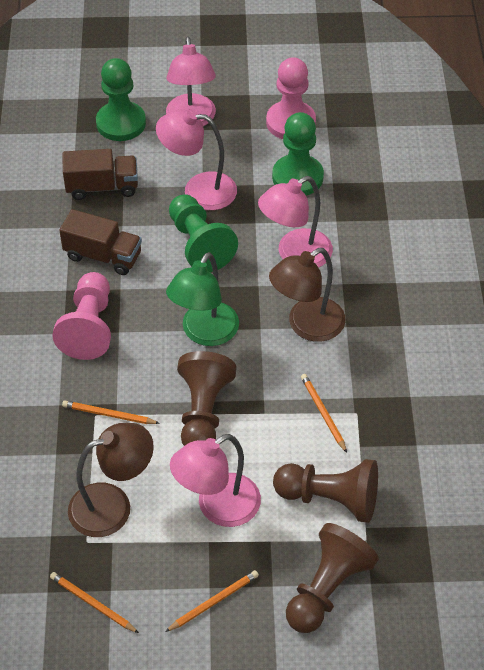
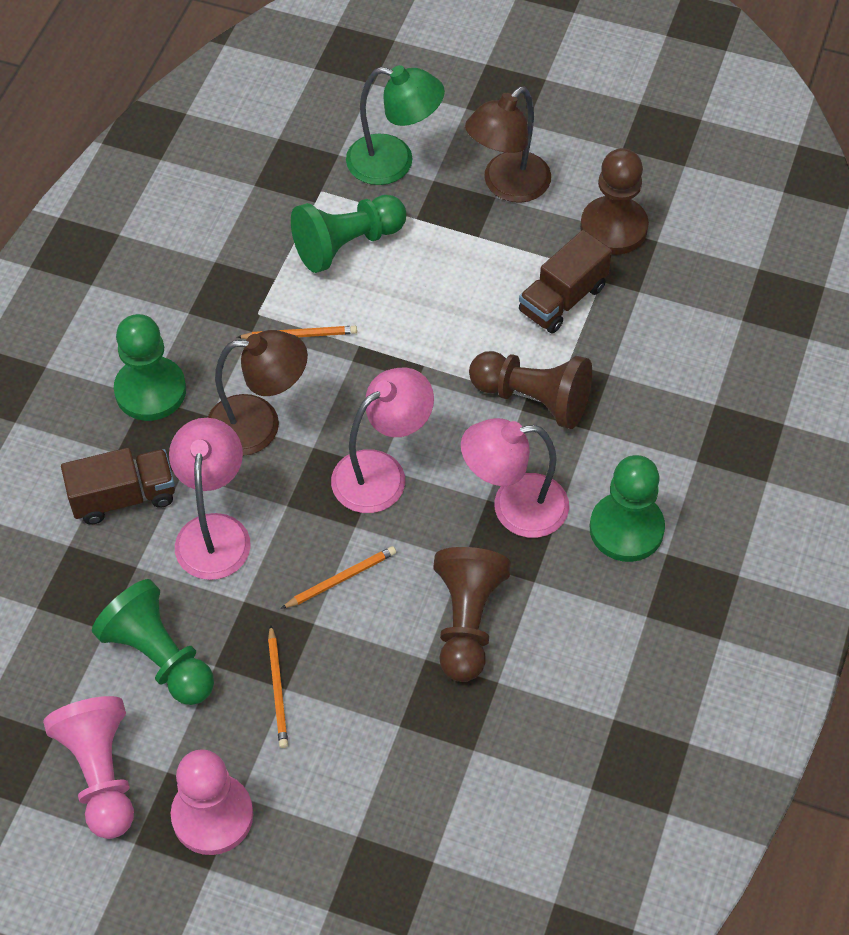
green pawn: [96,58,146,141] [169,194,238,272] [272,112,324,195] = 3 -> [92,579,214,705] [114,314,186,421] [291,195,406,273] [590,455,665,562] = 4
orange pencil: [50,572,139,633] [62,401,160,424] [165,570,259,632] [301,374,347,453] = 4 -> [237,326,357,339] [268,625,288,748] [281,546,396,609] = 3
pink lamp: [156,109,237,210] [166,37,216,126] [170,434,261,527] [258,176,333,268] = 4 -> [169,418,251,580] [331,367,434,513] [461,418,569,538] = 3

